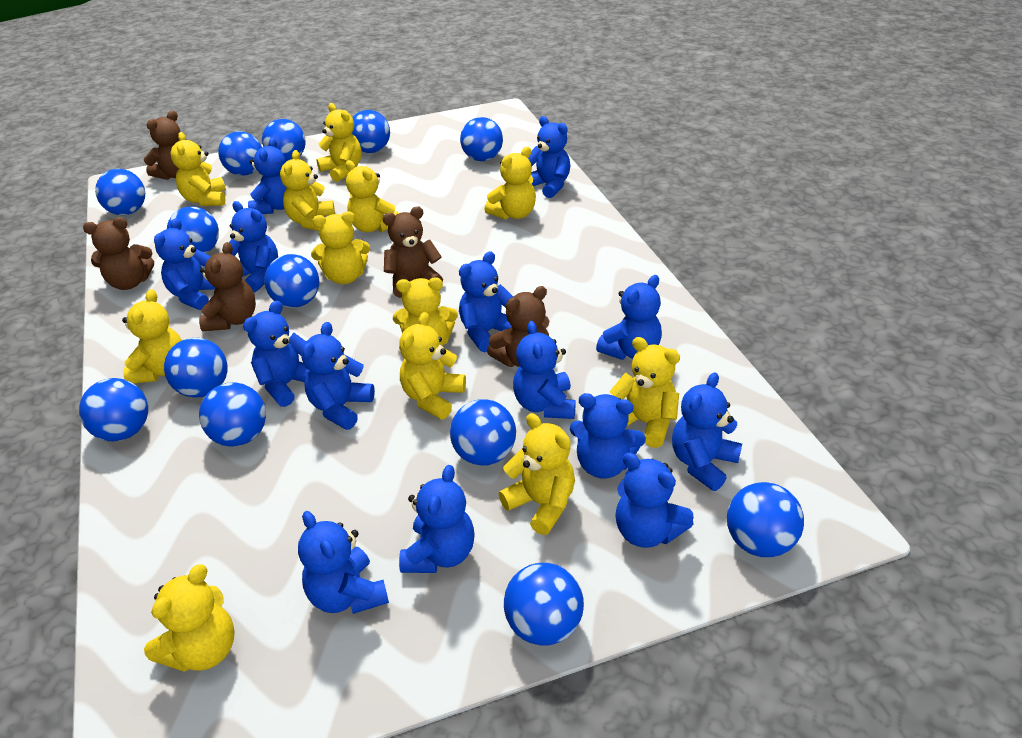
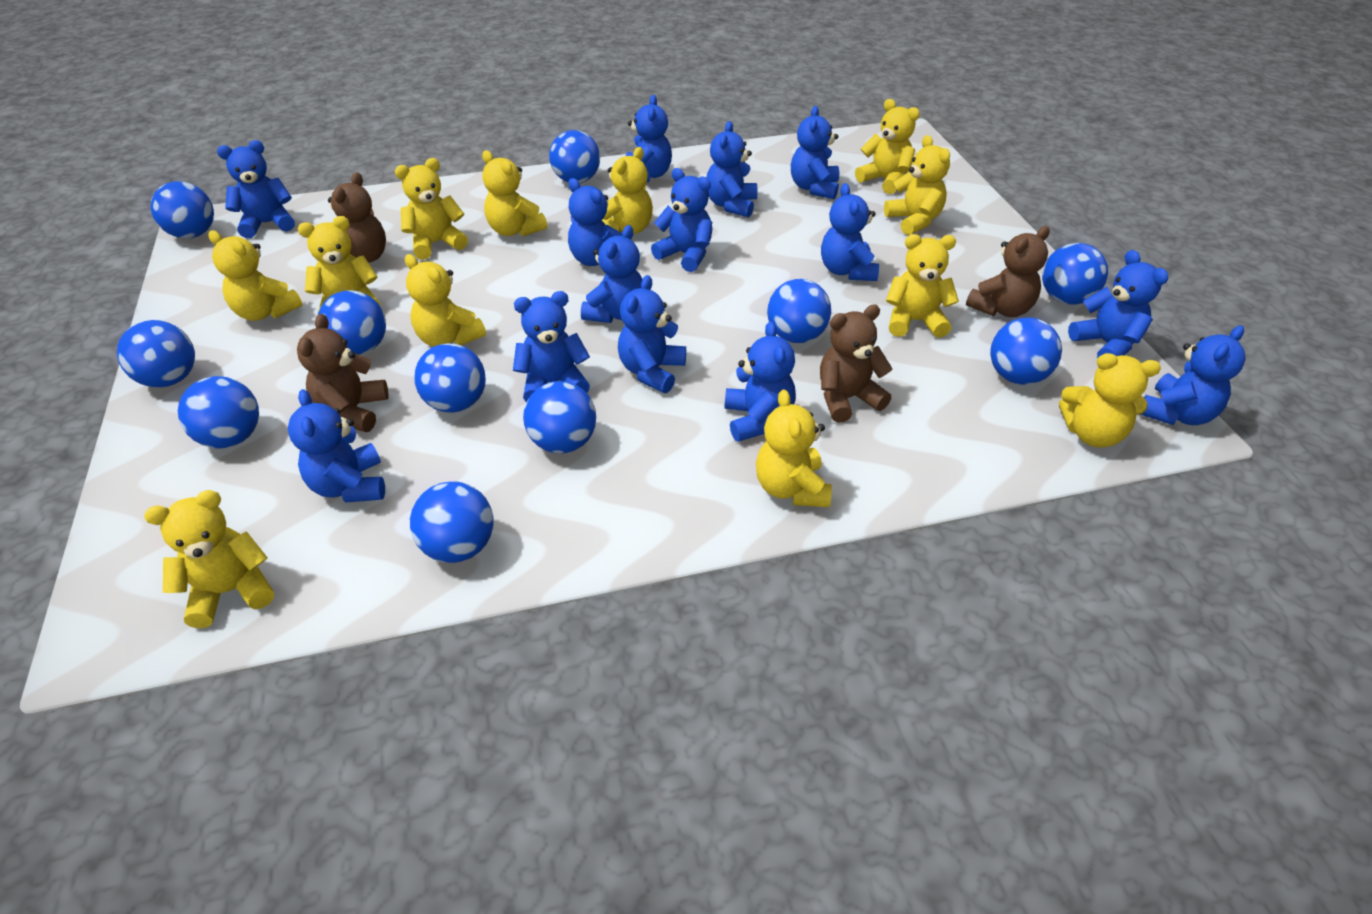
blue ball: [79,378,148,441] [95,169,145,215] [164,337,227,398] [167,206,219,253] [199,382,266,447] [218,131,262,176] [262,119,306,162] [264,254,319,308] [352,110,390,153] [450,399,516,466] [460,117,503,161] [504,563,584,646] [727,482,804,557] = 13 -> [117,320,195,387] [151,181,214,238] [178,376,259,448] [318,290,386,355] [410,481,493,563] [414,343,486,413] [523,381,596,454] [549,130,600,183] [767,279,831,343] [990,317,1062,385] [1042,243,1108,304] = 11
brown teddy bear: [83,217,154,290] [144,111,187,180] [199,242,256,331] [383,206,443,298] [487,286,549,367] = 5 -> [297,314,389,432] [328,172,386,263] [820,305,893,423] [966,226,1050,317] = 4

